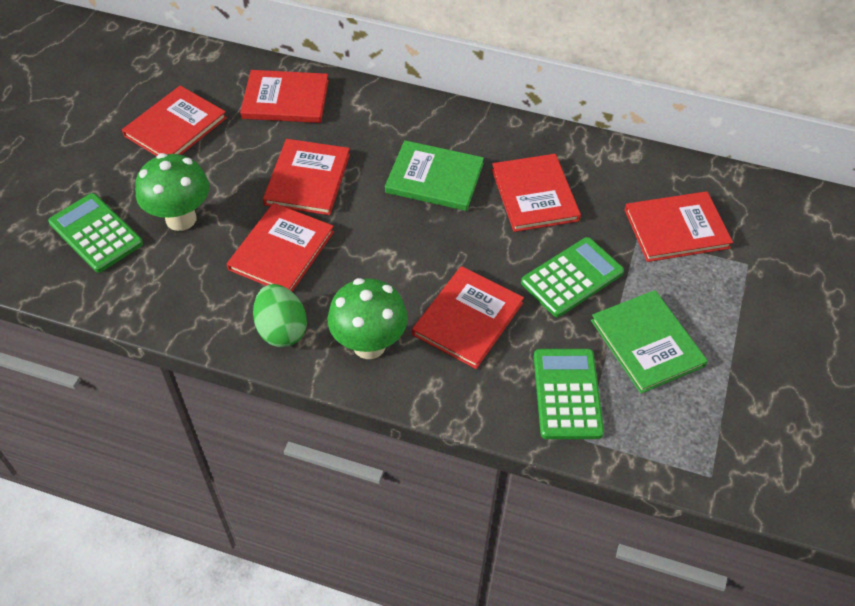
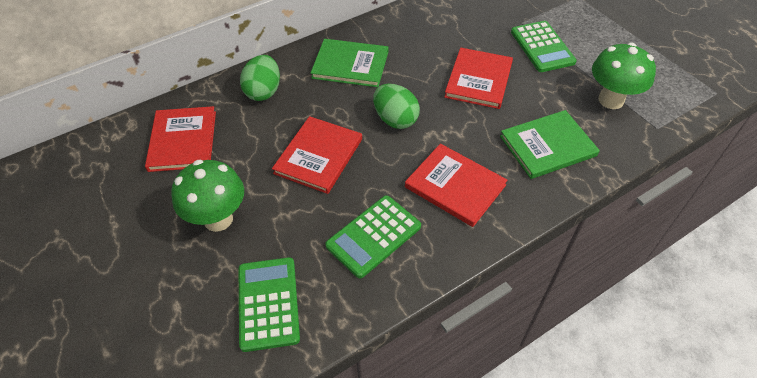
green egg: [253,284,307,348] = 1 -> [240,55,280,101] [373,84,420,129] = 2
red book: [122,86,227,156] [227,203,334,292] [240,70,329,123] [263,139,350,215] [412,266,524,369] [492,154,581,232] [625,191,733,262] = 7 -> [145,106,216,172] [272,116,362,194] [405,144,508,227] [444,48,513,109] = 4

